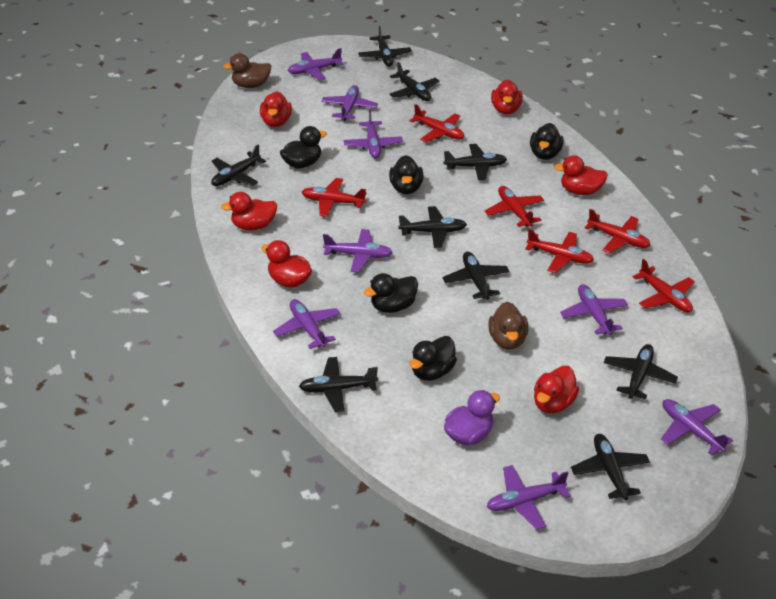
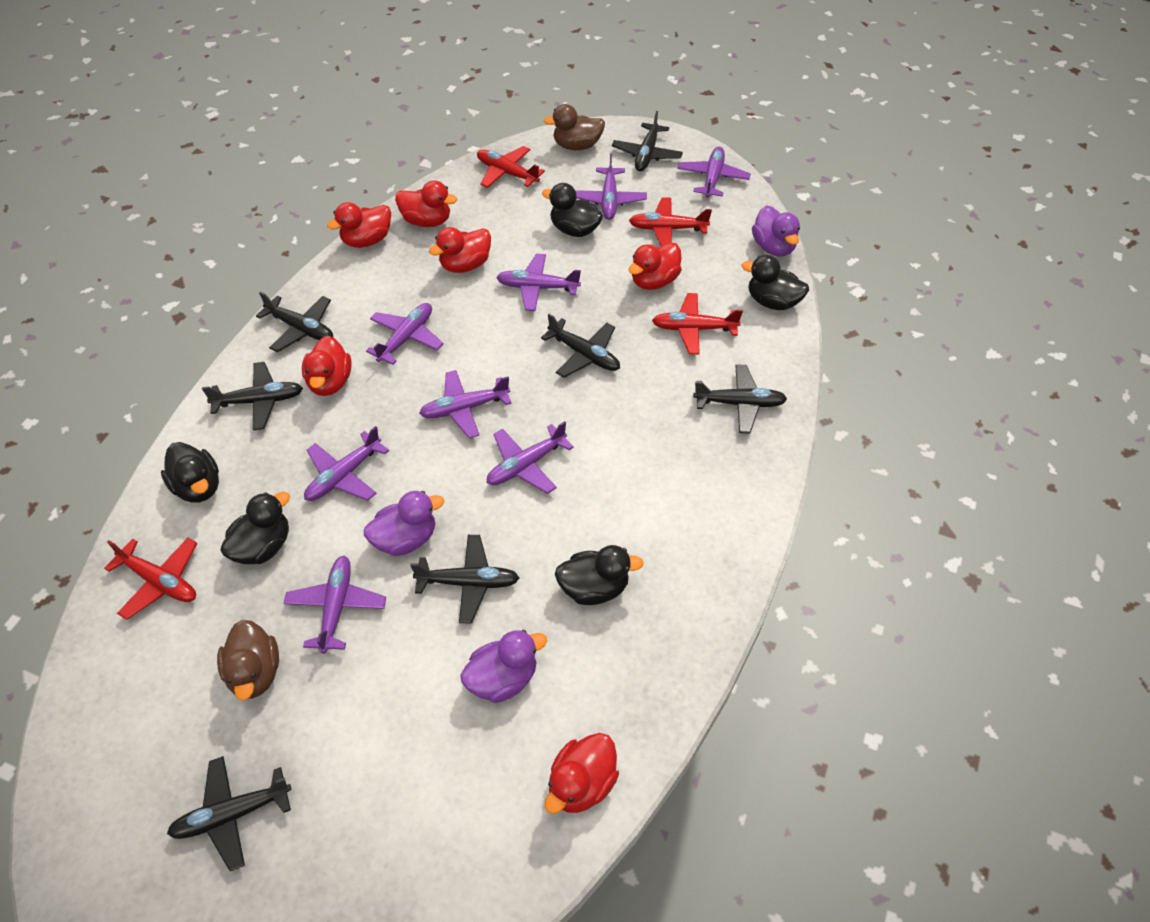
black plane: [211,145,266,186] [299,357,378,412] [358,26,412,67] [390,62,439,101] [398,206,467,248] [443,144,507,180] [443,251,509,300] [571,434,650,500] [604,344,678,399] = 9 -> [167,756,292,871] [202,362,303,430] [256,291,333,352] [410,535,519,623] [541,314,620,378] [612,111,683,171] [693,364,787,434] = 7
purple duck: [444,390,500,445] = 1 -> [364,491,444,556] [460,630,547,703] [752,205,800,257] = 3
red plane: [302,178,366,217] [409,104,464,142] [485,186,544,227] [525,229,594,273] [584,209,651,254] [633,259,695,312] = 6 -> [104,538,197,620] [477,146,545,188] [629,197,712,246] [652,293,743,354] = 4

